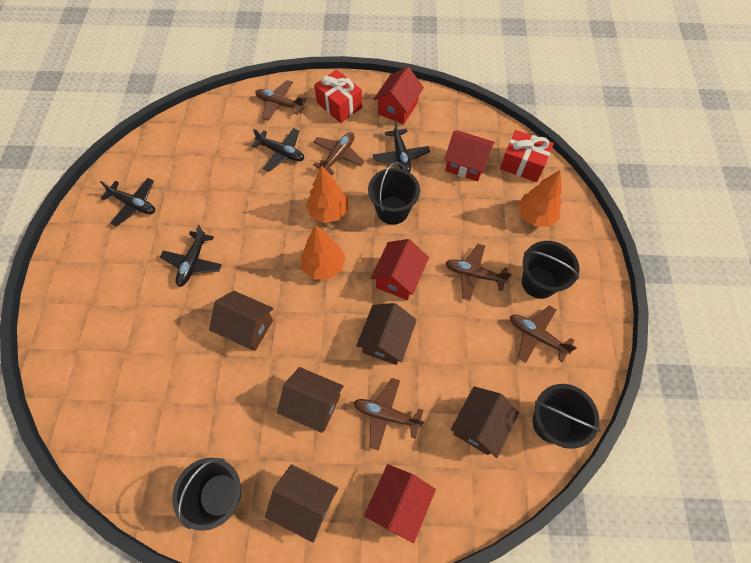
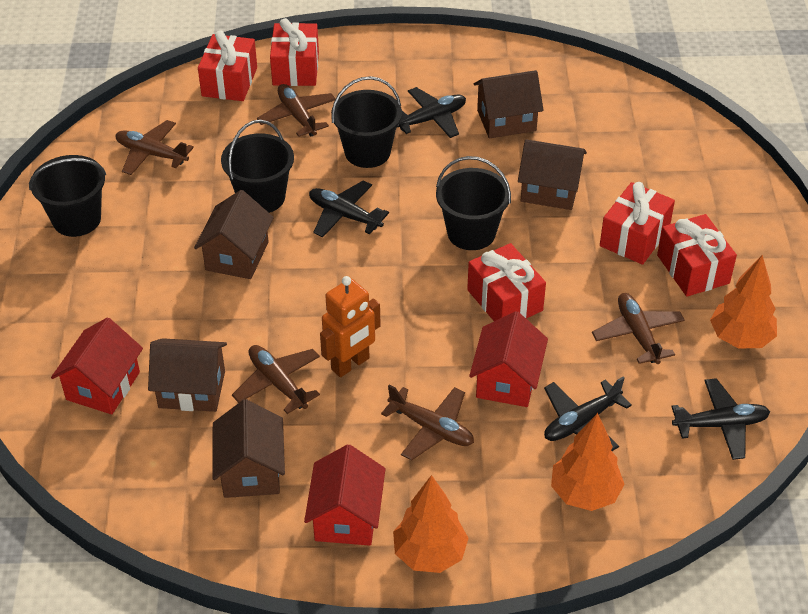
orange robot: none = 0 -> [320,276,381,377] = 1
red gift: [314,70,362,123] [500,130,554,182] = 2 -> [198,31,257,101] [270,18,319,86] [467,243,546,321] [600,182,675,265] [657,214,737,297] = 5
red house: [364,464,436,543] [371,239,429,300] [373,66,424,125] [444,130,495,181] = 4 -> [51,317,143,414] [304,444,386,546] [469,311,548,407] = 3

